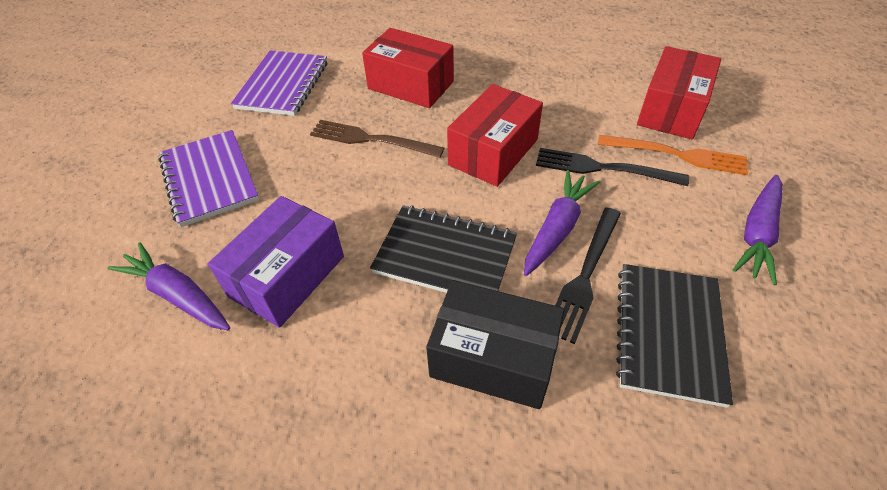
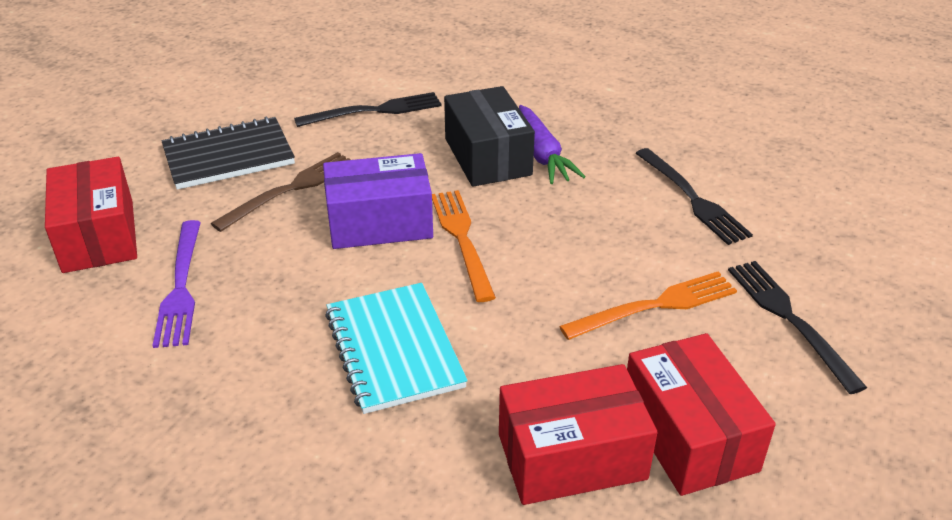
black fork: [536,148,689,186] [555,207,621,344] = 2 -> [294,92,442,127] [635,148,753,245] [728,261,867,394] = 3
black notebook: [370,205,517,293] [616,264,733,408] = 2 -> [162,116,295,190] = 1
orange fork: [597,135,748,175] = 1 -> [432,190,496,302] [559,272,737,340] = 2
purple carrot: [107,242,230,330] [524,170,600,276] [733,175,783,285] = 3 -> [519,105,586,184] = 1
purple fork: none = 0 -> [152,220,201,348] = 1
purple notebook: [158,130,259,227] [231,51,327,116] = 2 -> none = 0
turquoise notebook: none = 0 -> [325,283,468,414] = 1

